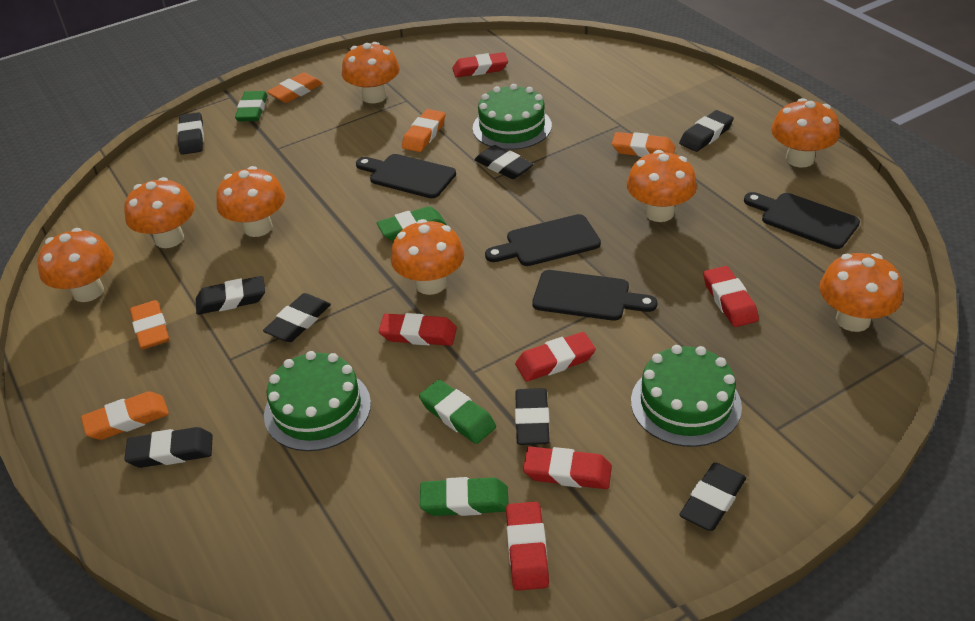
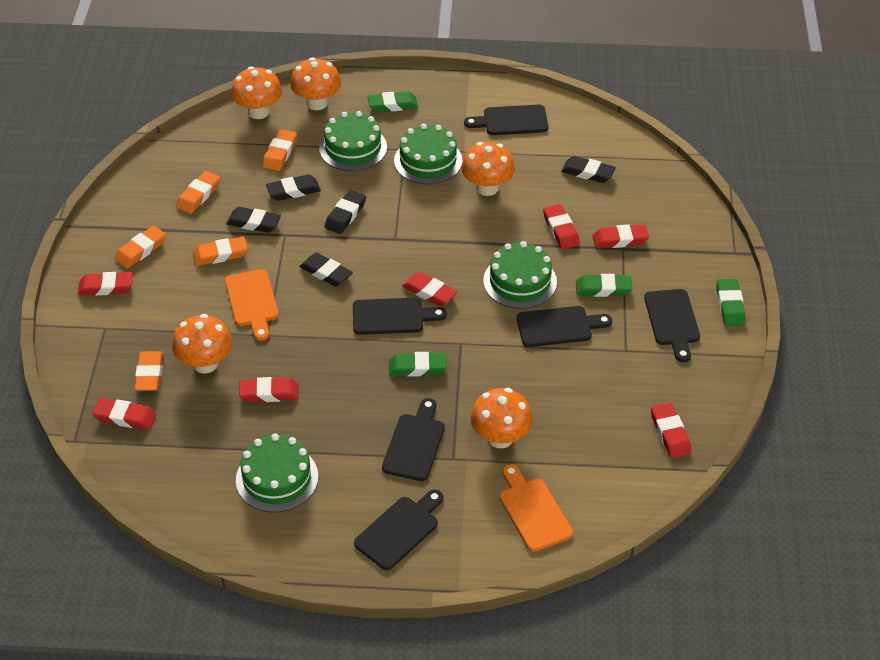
black cutting board: [356,154,456,198] [485,214,601,266] [532,270,657,321] [744,192,860,249] = 4 -> [353,298,447,335] [354,489,443,570] [382,398,445,481] [464,105,549,135] [517,306,612,347] [644,289,700,362] = 6
black eraser: [124,427,213,468] [177,112,204,155] [196,276,265,315] [263,293,331,342] [474,145,533,179] [515,388,550,445] [679,110,734,152] [679,463,746,531] = 8 -> [226,207,281,233] [266,174,321,201] [300,253,353,287] [324,190,366,234] [561,156,616,183] = 5
green cake: [264,351,371,451] [473,84,552,150] [631,345,742,447] = 3 -> [236,434,318,512] [319,111,387,171] [394,123,462,184] [483,241,557,309] = 4
orange cutting board: none = 0 -> [225,269,279,341] [499,464,573,552] = 2
orange mushroom: [37,228,113,302] [124,177,195,248] [216,166,285,237] [342,42,400,103] [391,219,464,295] [627,150,697,222] [771,98,840,167] [819,253,903,332] = 8 -> [172,314,232,374] [231,66,282,119] [290,57,341,110] [461,142,515,196] [470,388,533,448] = 5
red eraser: [379,313,457,346] [452,52,508,77] [506,502,549,591] [515,332,596,381] [523,447,612,489] [703,266,759,327] = 6 -> [78,272,133,296] [93,398,156,430] [239,377,299,402] [402,272,457,306] [543,204,580,249] [593,224,649,249] [651,402,691,458] = 7

